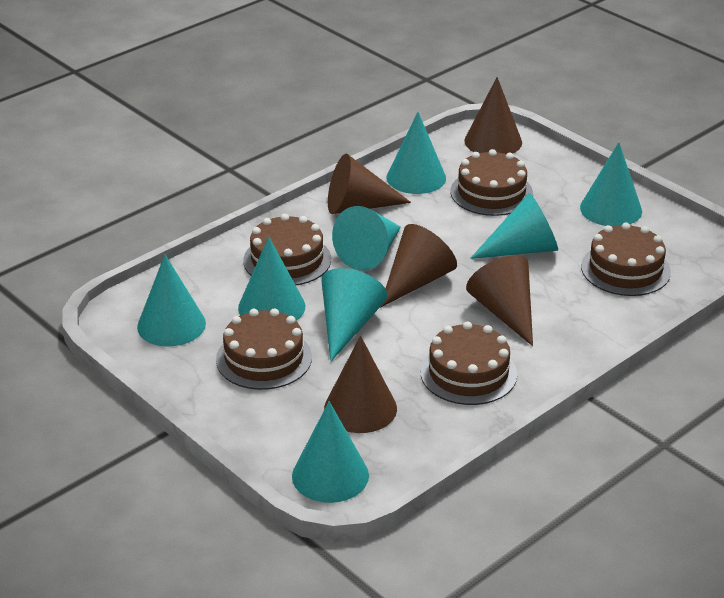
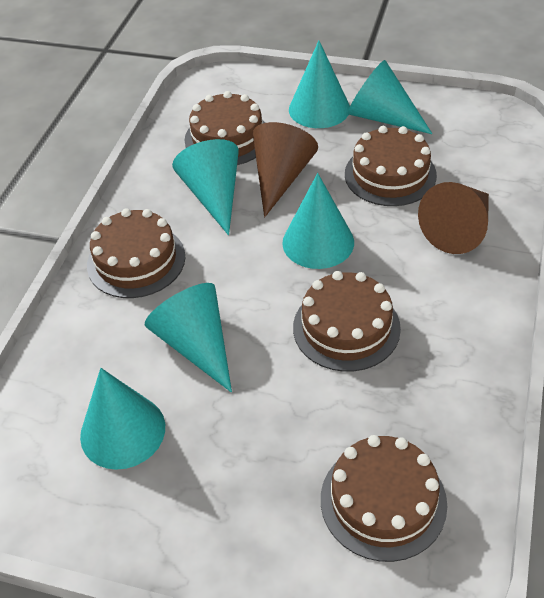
brown cone: [324,336,397,433] [328,154,411,214] [380,224,457,308] [464,77,522,154] [466,255,533,346] = 5 -> [253,122,318,217] [418,182,489,254] = 2
turquoise cone: [137,255,206,346] [238,237,305,320] [292,401,369,503] [321,268,388,361] [332,206,401,271] [387,112,446,194] [470,193,558,259] [580,142,642,227] = 8 -> [80,368,165,470] [145,283,232,393] [172,139,239,235] [282,173,354,269] [289,40,350,128] [348,60,432,134] = 6

